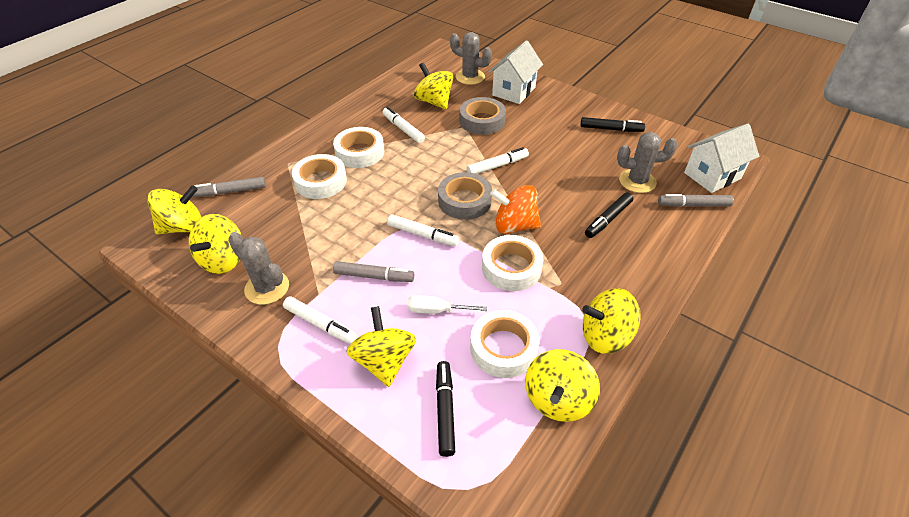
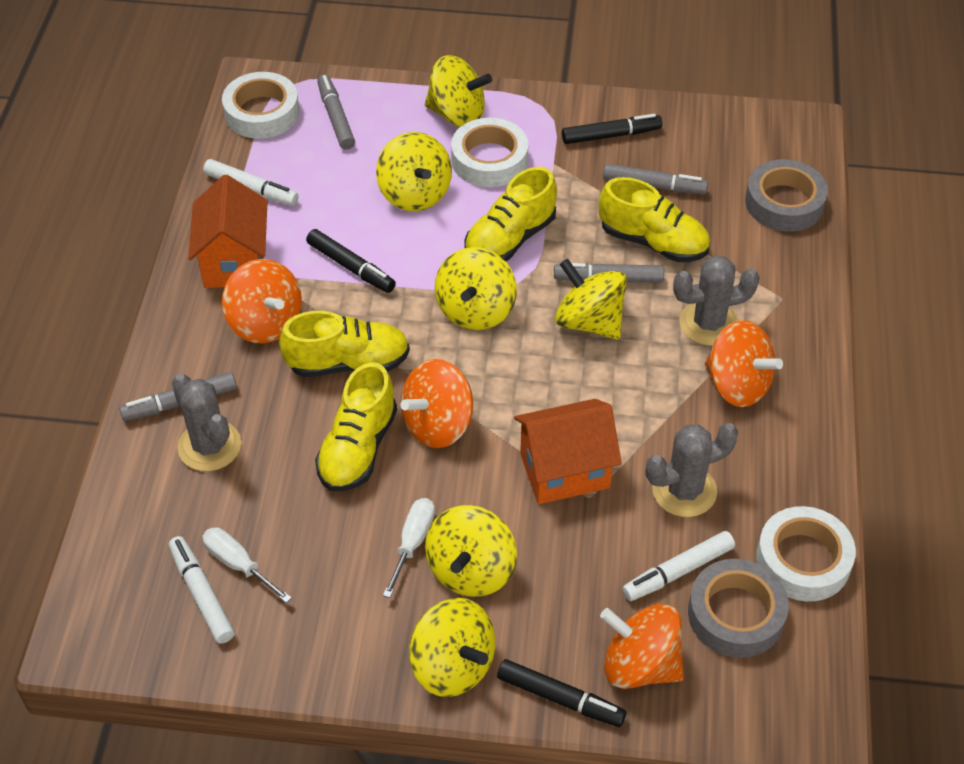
grey marker: [193,177,266,197] [333,261,414,282] [658,194,734,207] = 3 -> [119,372,237,421] [317,75,355,150] [554,263,664,283] [603,164,708,194] = 4
orange house: none = 0 -> [188,175,268,288] [514,399,622,504] = 2
orange spinning top: [490,185,541,234] = 1 -> [222,259,302,344] [401,359,473,448] [600,604,684,689] [705,320,783,407] = 4
white house: [489,40,543,104] [684,124,759,193] = 2 -> none = 0
white marker: [283,296,357,344] [383,107,425,143] [387,214,459,246] [467,147,529,174] = 4 -> [169,536,235,644] [203,159,298,206] [622,531,735,601] = 3
white screwdriver: [407,295,487,314] = 1 -> [202,527,292,603] [383,498,435,598] = 2
white tape: [292,154,347,199] [333,127,384,168] [470,310,539,378] [482,235,543,291] = 4 -> [222,72,299,139] [451,118,528,187] [756,506,856,601] = 3
yellow shoe: none = 0 -> [279,311,410,377] [315,362,397,491] [464,167,557,262] [599,177,710,262] = 4

